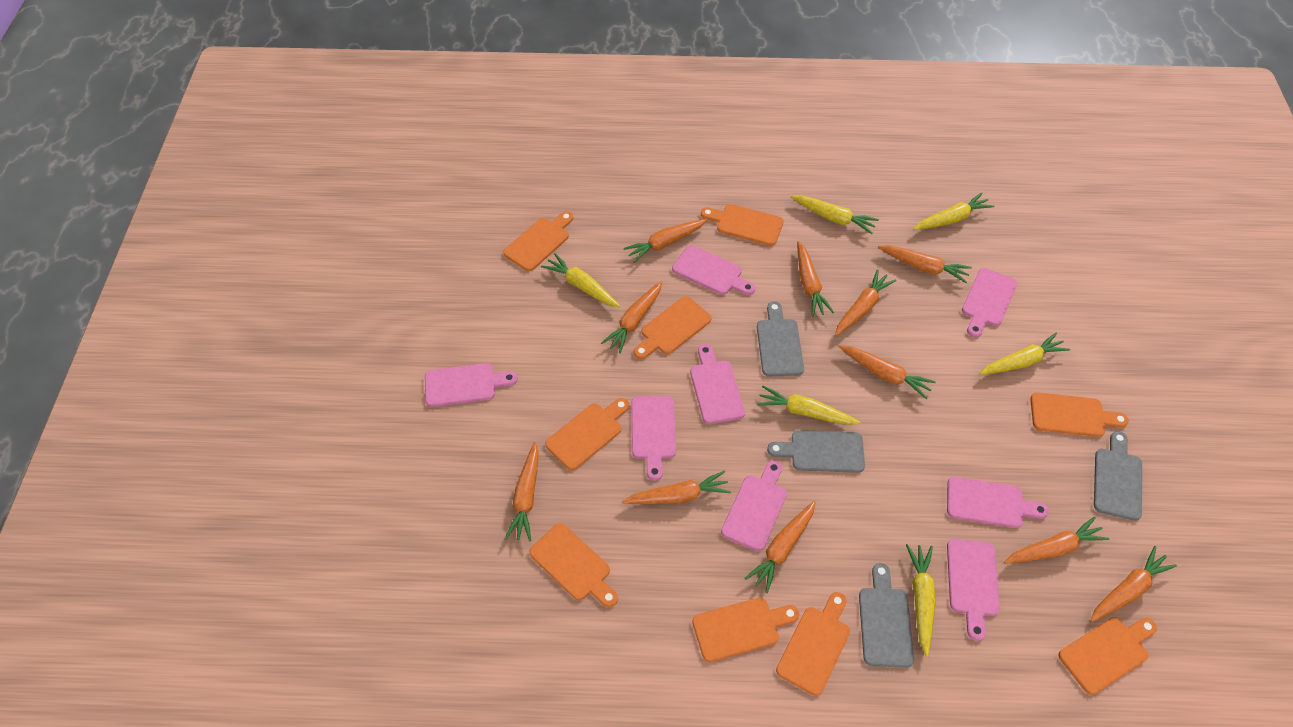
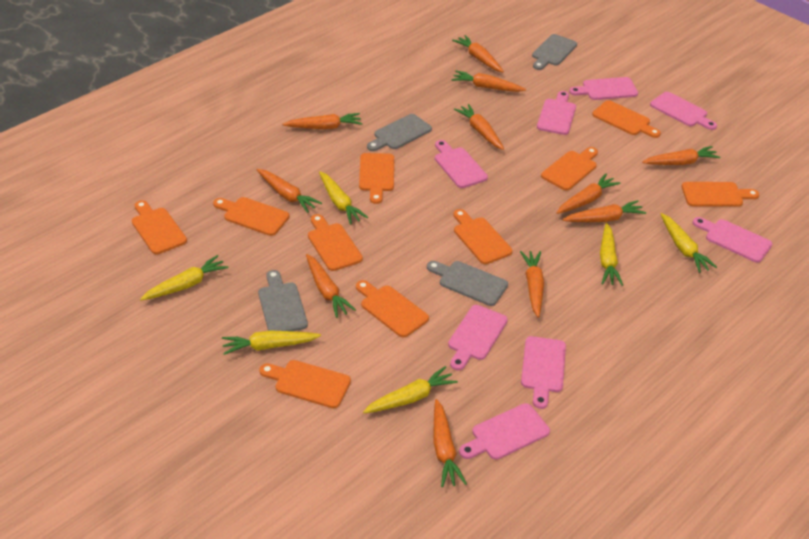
orange cutting board: [503,211,573,271] [529,523,618,607] [545,398,629,470] [634,296,711,359] [692,597,799,662] [701,204,784,246] [776,592,850,696] [1030,392,1129,437] [1058,617,1157,695] = 9 -> [132,200,187,254] [213,197,289,236] [259,360,351,408] [308,214,363,271] [356,280,429,338] [359,153,394,204] [453,209,513,264] [541,147,598,190] [592,100,661,138] [681,182,759,207] = 10

